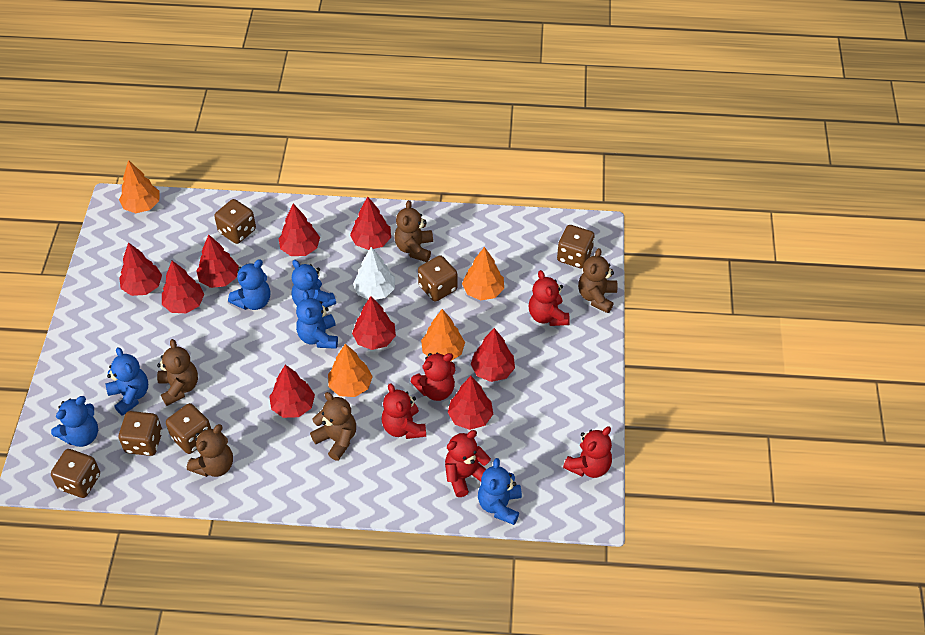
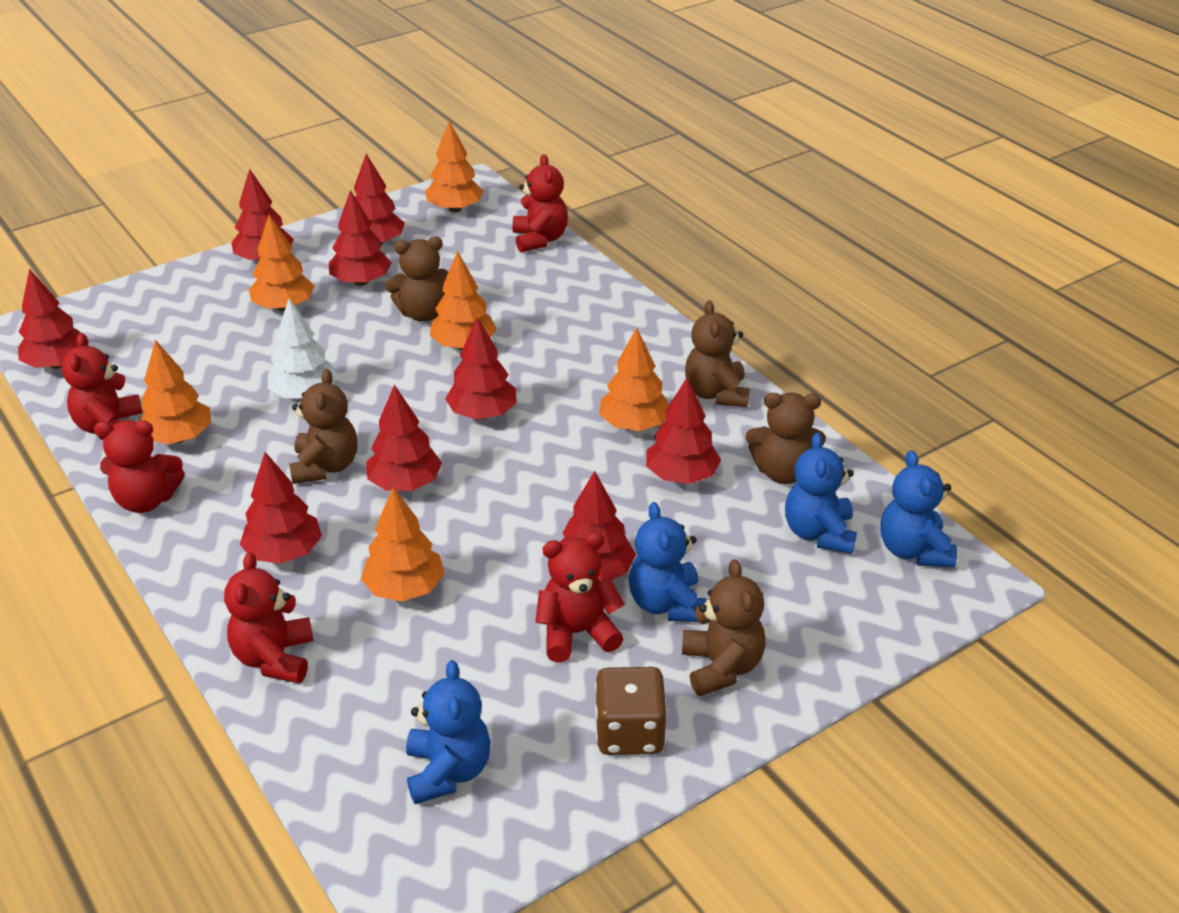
blue teddy bear: [51,396,98,447] [106,347,148,416] [228,259,270,310] [292,260,336,308] [296,291,338,349] [478,458,522,525] = 6 -> [406,660,491,804] [629,502,707,622] [785,433,857,554] [880,450,957,567] = 4
brown dice: [51,449,100,498] [119,411,162,456] [166,403,211,454] [214,199,256,244] [418,255,458,302] [557,225,595,268] = 6 -> [595,667,667,755] = 1
orange tree: [119,160,159,213] [328,344,373,397] [421,309,465,361] [462,247,504,300] = 4 -> [140,340,211,444] [249,215,314,311] [361,487,445,602] [425,121,484,213] [430,251,497,350] [599,328,669,431] = 6

